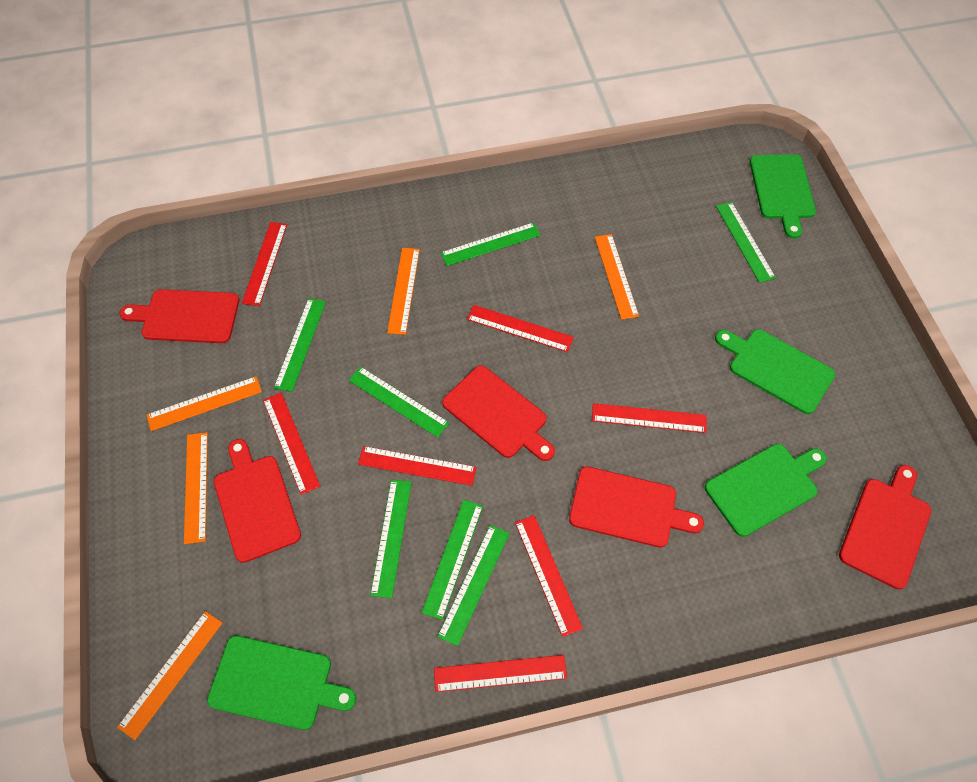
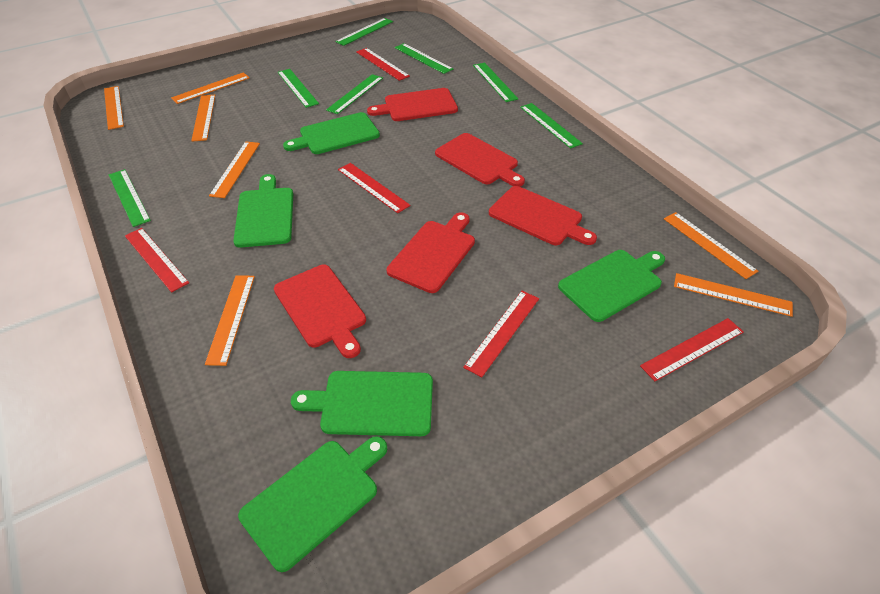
green cutting board: [207,636,356,730] [705,444,827,537] [715,329,835,414] [750,154,816,239] = 4 -> [233,174,293,248] [238,436,387,572] [283,112,380,154] [291,371,433,436] [558,250,665,322] = 5
orange ruler: [117,611,223,740] [147,376,262,431] [184,432,208,544] [387,248,420,335] [595,234,639,320] = 5 -> [104,86,124,130] [171,72,250,104] [191,95,215,142] [205,275,255,366] [209,141,260,198] [664,212,758,279] [674,273,793,317] = 7
red ruler: [242,222,287,306] [263,393,320,495] [358,446,477,486] [434,655,567,692] [467,305,574,352] [515,515,583,637] [592,403,707,433] = 7 -> [125,228,189,292] [338,163,411,213] [356,48,410,81] [463,291,539,377] [640,318,744,381] = 5

